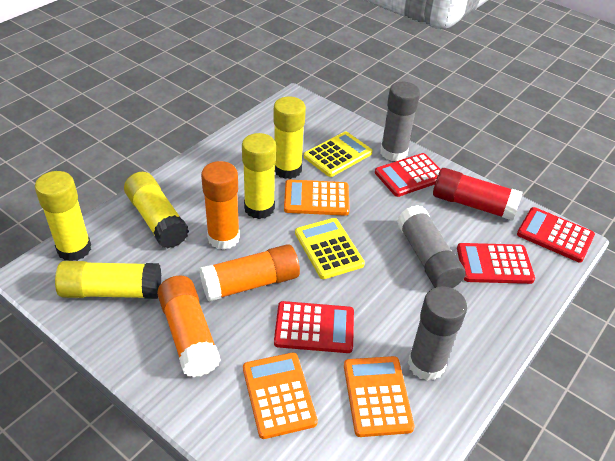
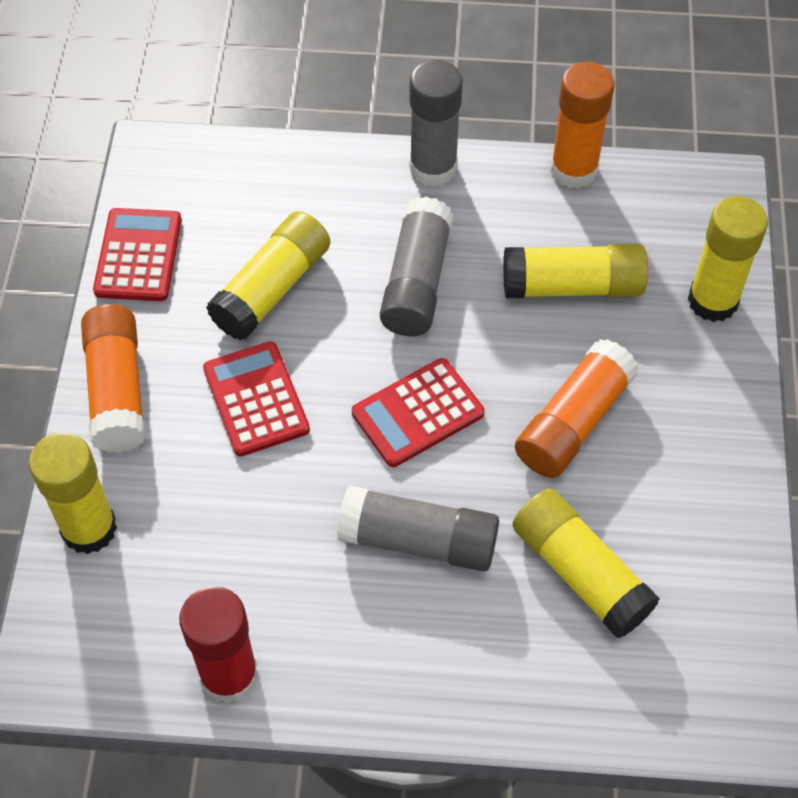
orange calculator: [243,353,318,439] [284,180,350,216] [344,356,414,437] = 3 -> none = 0
red calculator: [274,301,354,353] [375,153,441,197] [457,243,535,284] [517,207,595,262] = 4 -> [93,208,182,301] [203,341,310,457] [352,358,485,467] = 3
yellow calculator: [295,218,365,279] [304,132,373,177] = 2 -> none = 0

